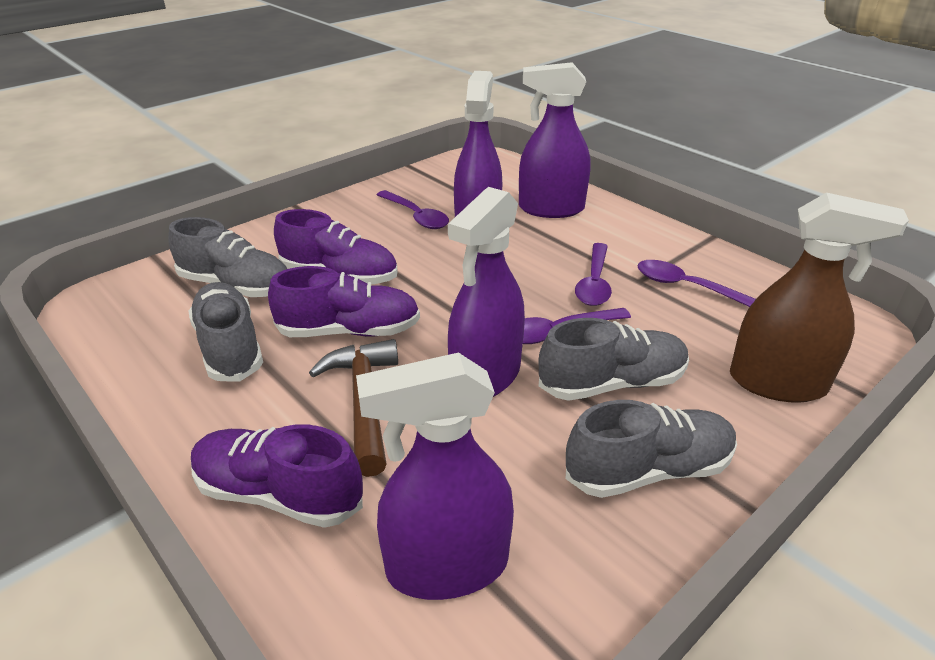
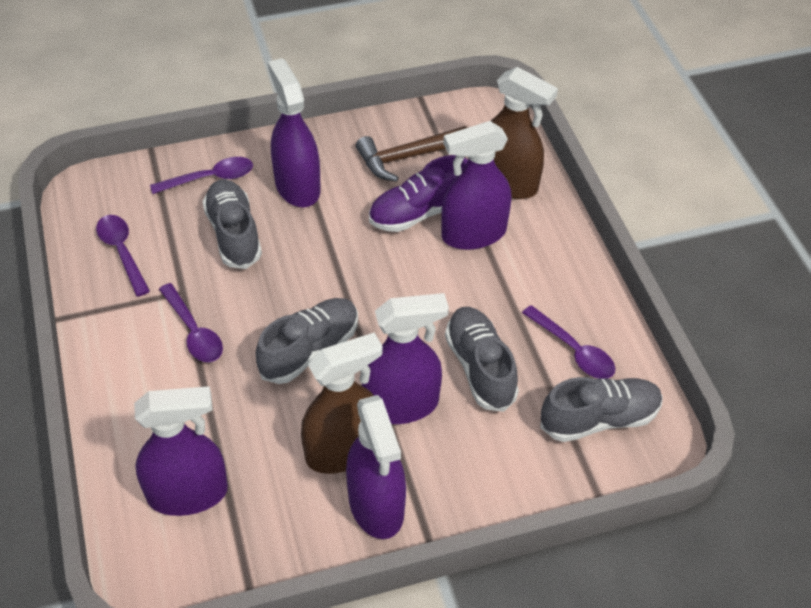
brown spray bottle: [730,192,909,403] = 1 -> [301,333,383,474] [491,67,558,199] = 2
purple shoe: [191,424,363,528] [268,266,420,337] [274,209,398,284] = 3 -> [369,155,468,232] = 1
purple spray bottle: [356,352,514,600] [448,187,525,397] [454,71,502,217] [519,62,591,218] = 4 -> [134,386,228,516] [268,58,321,207] [346,395,406,539] [362,293,449,424] [441,121,512,250] = 5

